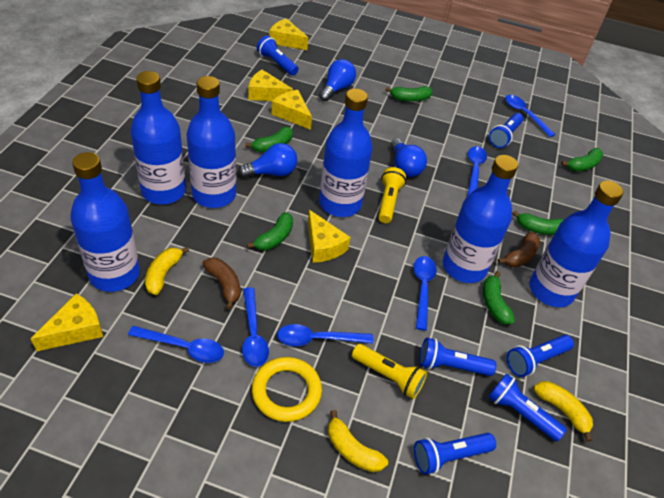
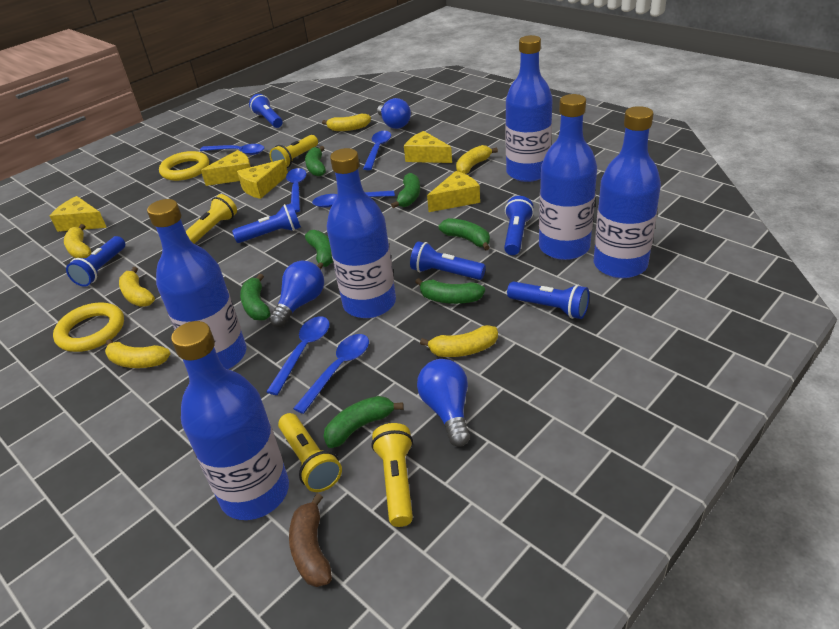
brown banana: [202,257,241,310] [498,232,540,268] = 2 -> [289,493,332,587] = 1
green banana: [245,127,293,152] [247,212,293,251] [386,86,433,102] [483,271,515,324] [512,211,564,235] [561,148,603,171] = 6 -> [240,274,270,320] [305,146,326,177] [305,230,333,270] [324,396,404,448] [391,173,420,208] [415,278,485,304] [438,218,490,250] = 7
yellow banana: [145,247,189,295] [328,410,388,472] [534,381,593,442] = 3 -> [64,224,91,258] [105,339,171,368] [119,267,155,306] [322,114,371,131] [420,325,498,357] [456,145,498,174] = 6
yellow flashlight: [352,344,427,399] [378,167,406,223] = 2 -> [186,194,237,244] [270,135,318,168] [278,413,342,492] [371,423,413,527] = 4
yellow ring: [252,357,322,422] = 1 -> [53,302,124,352] [159,151,209,181] = 2

